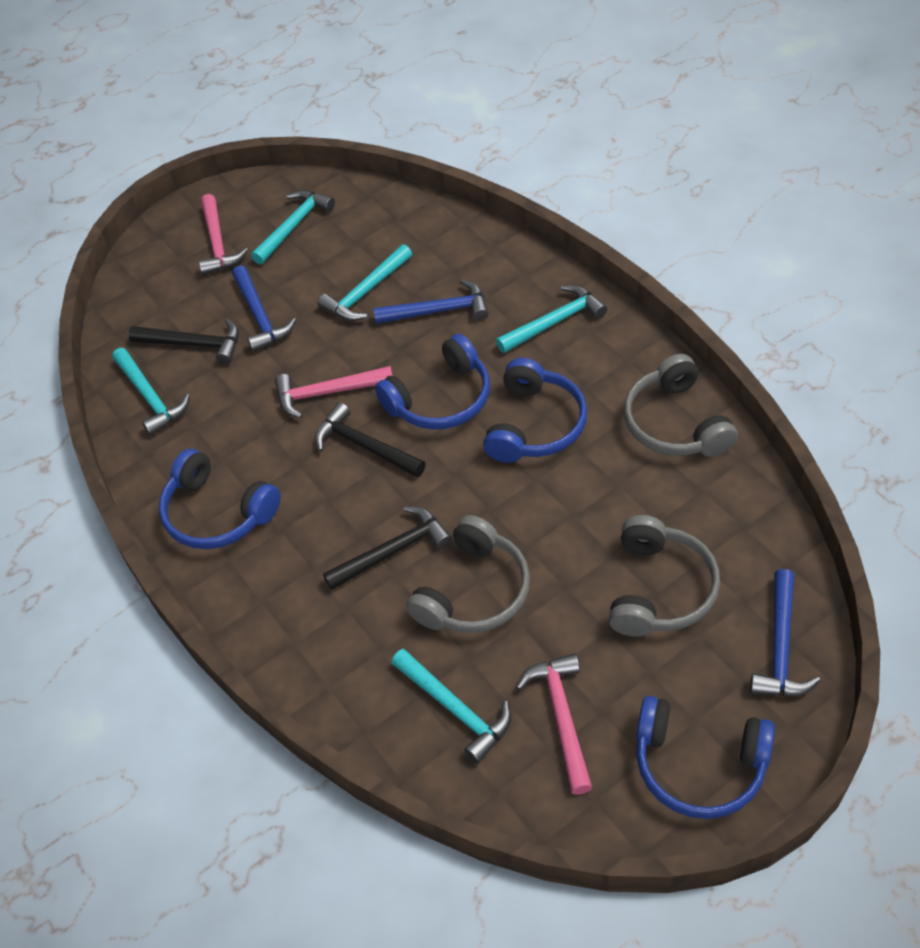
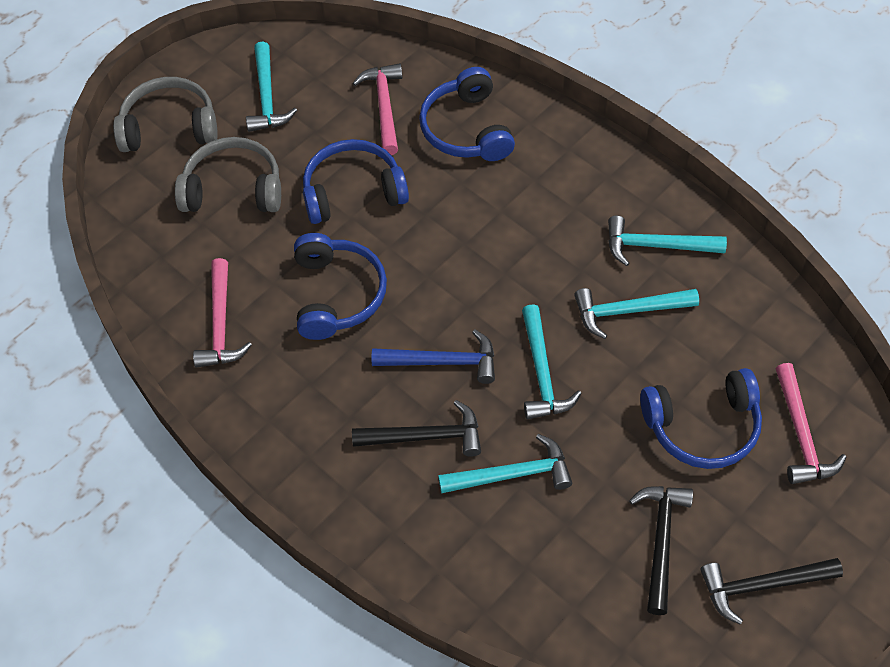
blue hammer: [232,265,296,352] [374,279,489,324] [750,569,821,696] = 3 -> [372,330,495,384] = 1
grey headphones: [406,515,530,633] [609,515,720,637] [624,354,738,457] = 3 -> [113,77,218,152] [175,137,281,212] = 2

